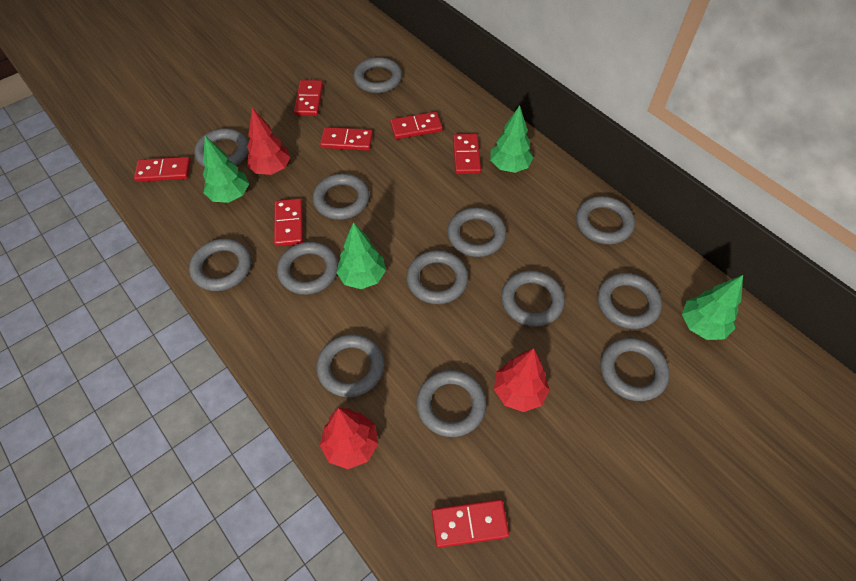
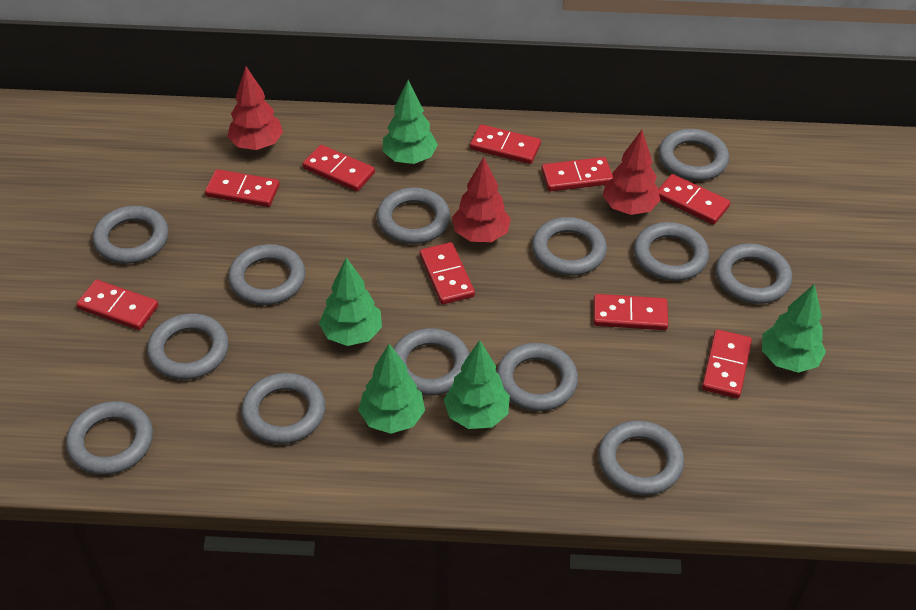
green tree: [203,136,249,203] [336,222,386,289] [490,105,533,173] [682,275,743,340] = 4 -> [319,257,382,346] [358,344,425,434] [383,80,438,164] [444,340,510,429] [762,284,826,373] = 5
red domino: [134,157,191,182] [274,198,303,246] [294,80,323,116] [320,127,373,151] [390,112,442,139] [432,499,509,548] [453,134,481,174] = 7 -> [76,280,158,330] [205,169,280,207] [302,145,375,191] [420,242,475,304] [470,124,541,164] [541,157,613,191] [593,294,668,330] [658,174,731,225] [702,329,752,398] = 9

